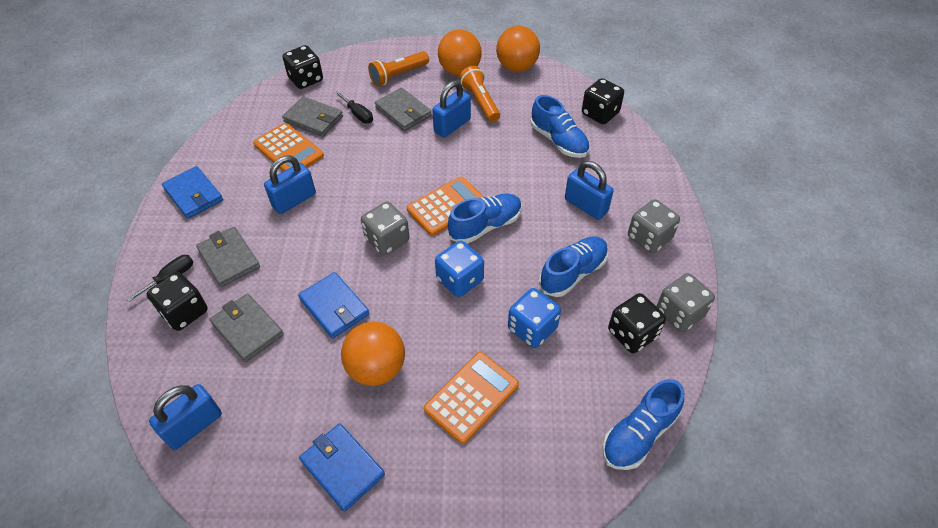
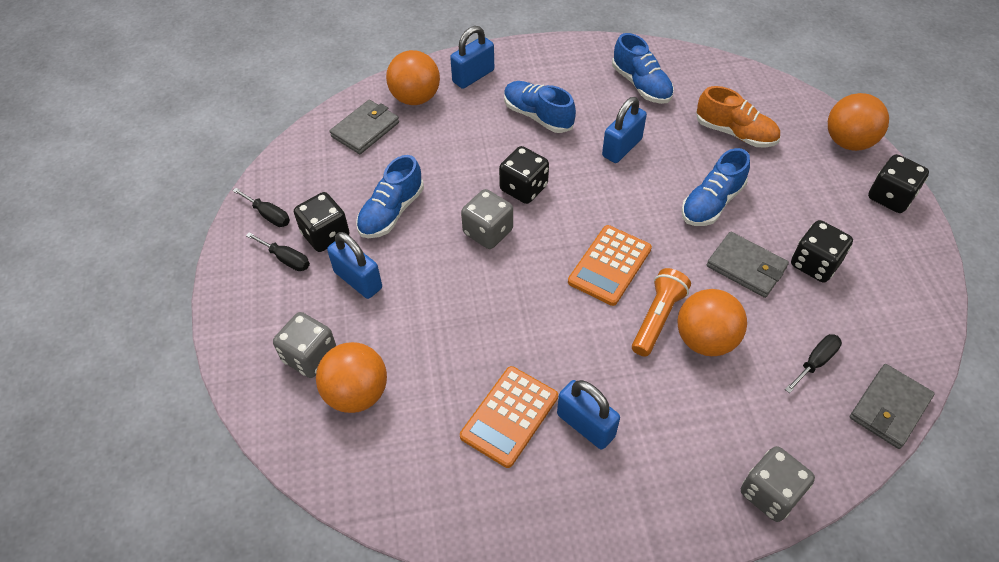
black screwdriver: [126,255,193,302] [335,91,373,124] = 2 -> [233,188,290,227] [246,232,310,271] [785,334,842,393] = 3
blue dice: [435,240,484,297] [508,288,561,348] = 2 -> none = 0
blue wallet: [162,166,223,219] [298,272,369,338] [299,423,385,511] = 3 -> none = 0
grey wallet: [196,227,260,287] [210,293,284,362] [282,96,343,137] [375,88,432,131] = 4 -> [330,100,399,154] [707,232,789,298] [850,364,935,449] = 3
orange ball: [341,322,405,386] [438,30,482,76] [496,26,540,72] = 3 -> [316,342,387,413] [386,50,440,105] [678,289,747,356] [828,93,889,151] = 4
orange calculator: [253,123,324,171] [407,177,484,236] [424,352,519,444] = 3 -> [460,366,558,468] [568,225,652,306] = 2
orange flashlight: [368,51,429,86] [459,66,500,122] = 2 -> [632,268,691,357] = 1
orange shoe: none = 0 -> [696,86,780,147] = 1

